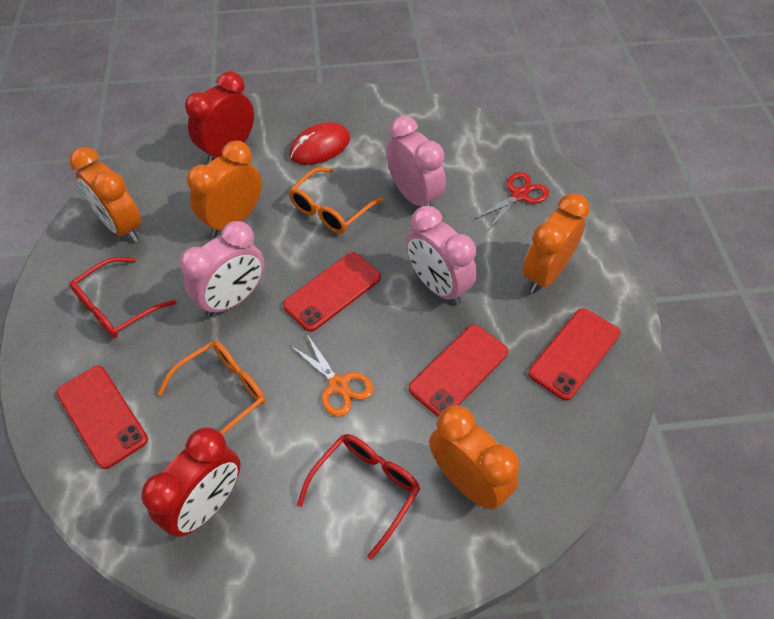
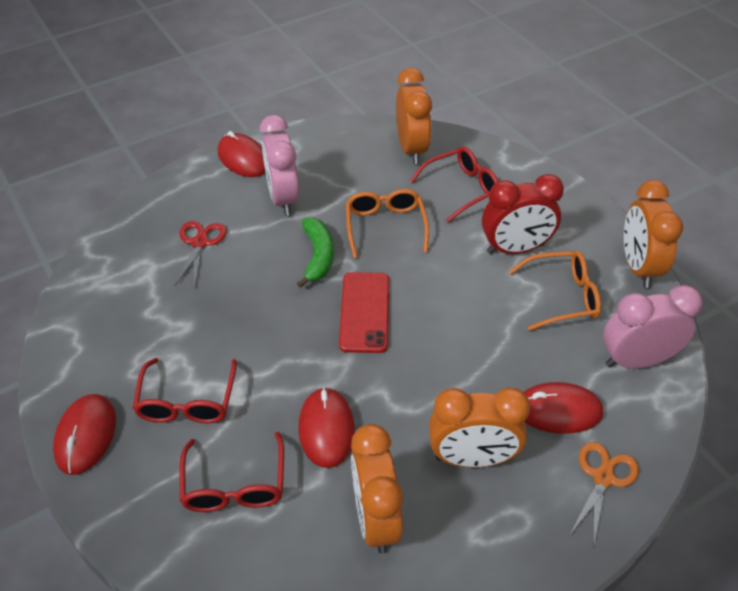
green banana: none = 0 -> [297,218,334,288] = 1
pink clock: [179,221,265,317] [386,116,446,206] [406,206,477,305] = 3 -> [260,115,299,216] [603,285,702,369] = 2
red clock: [141,427,241,537] [185,71,254,163] = 2 -> [482,174,564,254] = 1
red glasses: [69,257,176,338] [297,434,420,560] = 2 -> [133,358,237,424] [179,432,284,512] [410,147,499,223] = 3
red mouse: [289,122,350,165] = 1 -> [53,394,116,475] [218,131,265,177] [298,387,355,468] [523,382,603,434] = 4
red phone: [56,366,148,469] [283,252,381,332] [409,325,508,417] [528,308,620,401] = 4 -> [339,272,389,353] = 1

